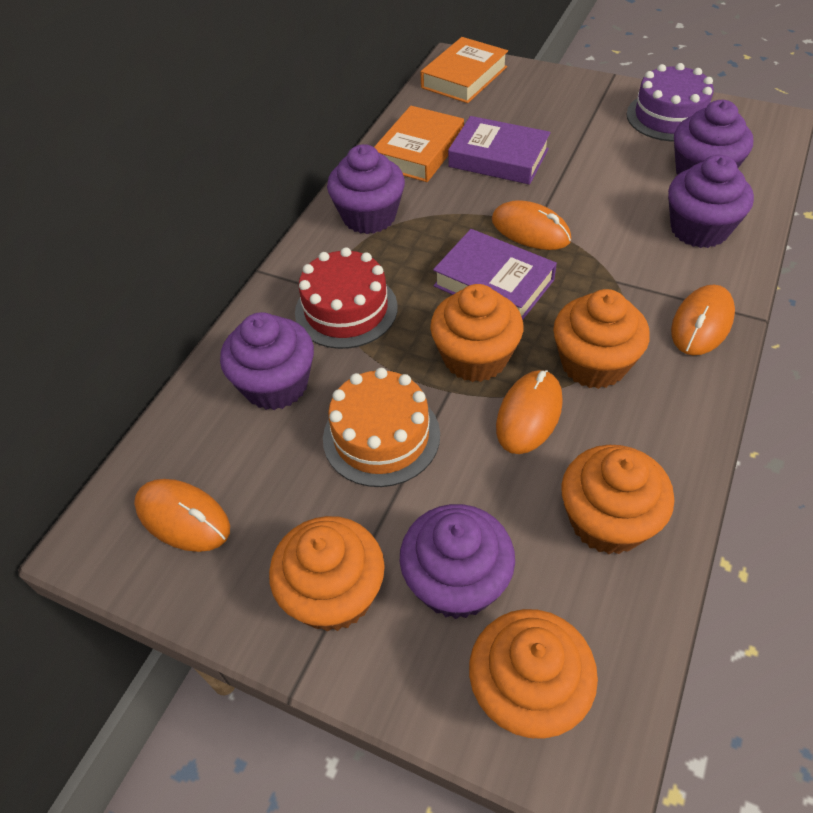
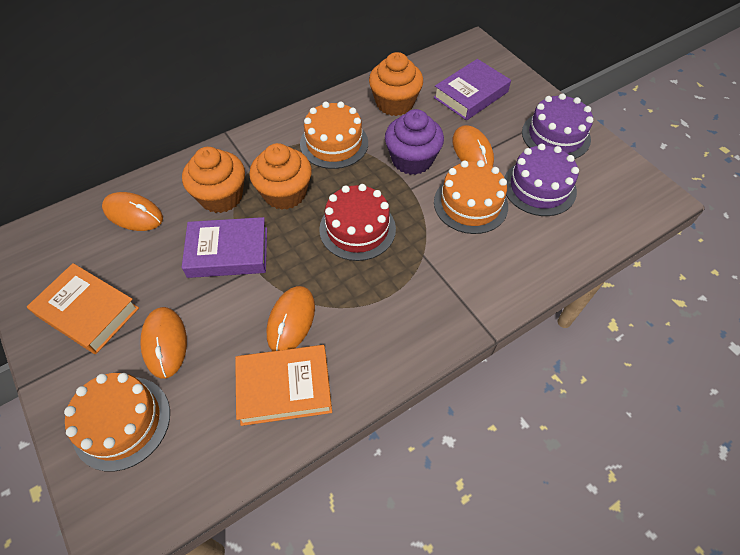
orange cake: [323,368,440,487] = 1 -> [64,373,170,472] [300,102,368,169] [434,160,508,234] = 3
orange cupcake: [269,516,385,631] [430,284,523,382] [469,609,598,739] [553,289,650,389] [561,445,674,554] = 5 -> [182,147,245,213] [249,143,312,210] [369,52,423,116] = 3
purple cake: [627,63,714,141] = 1 -> [504,143,579,216] [522,93,593,159] = 2
purple cupcake: [220,312,314,410] [327,144,405,234] [400,504,515,619] [668,155,754,248] [674,100,753,174] = 5 -> [385,109,444,175] = 1

